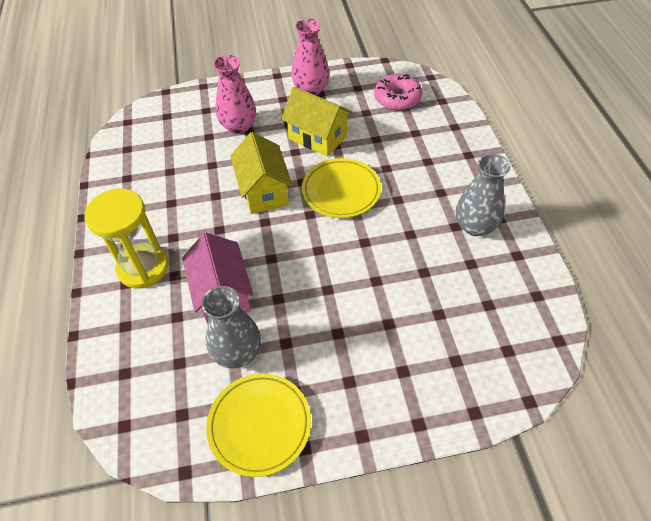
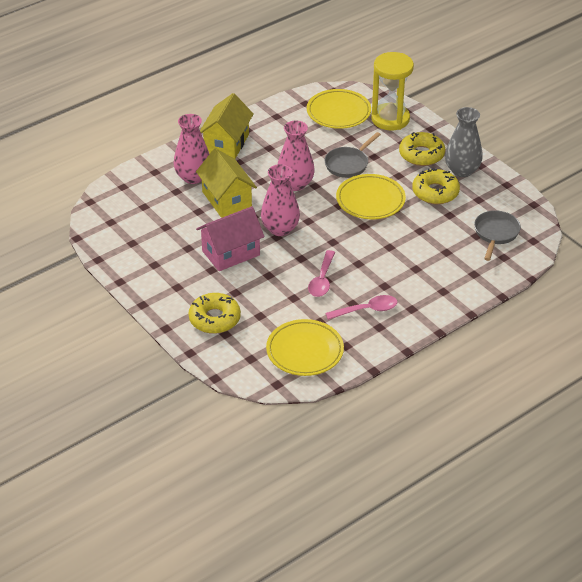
grey pan: none = 0 -> [324,132,381,178] [474,210,521,261] = 2
grey vase: [201,286,261,368] [456,154,511,236] = 2 -> [445,107,483,177] = 1
pink donut: [374,74,422,110] = 1 -> none = 0
pink spoon: none = 0 -> [308,250,335,297] [325,295,398,320] = 2
pink vase: [213,55,256,134] [291,19,329,95] = 2 -> [174,114,209,184] [261,164,300,236] [278,121,315,191] = 3
yellow donut: none = 0 -> [188,293,241,334] [399,132,445,166] [412,168,460,204] = 3
yellow plate: [206,373,311,477] [302,158,381,218] = 2 -> [266,319,344,376] [307,89,371,129] [336,174,406,219] = 3

